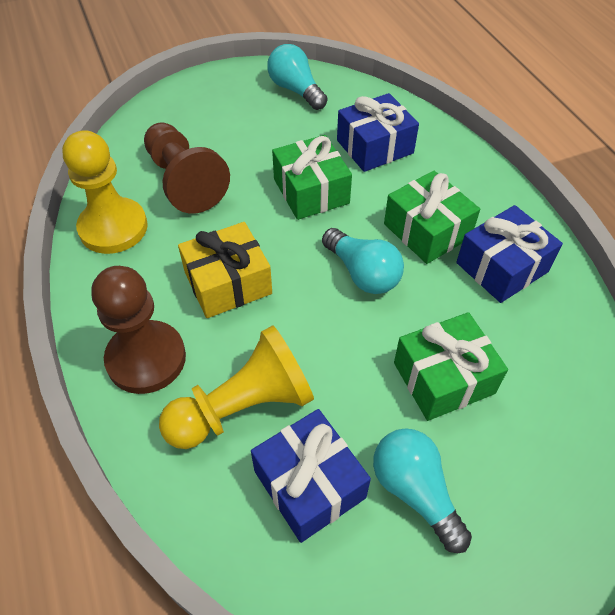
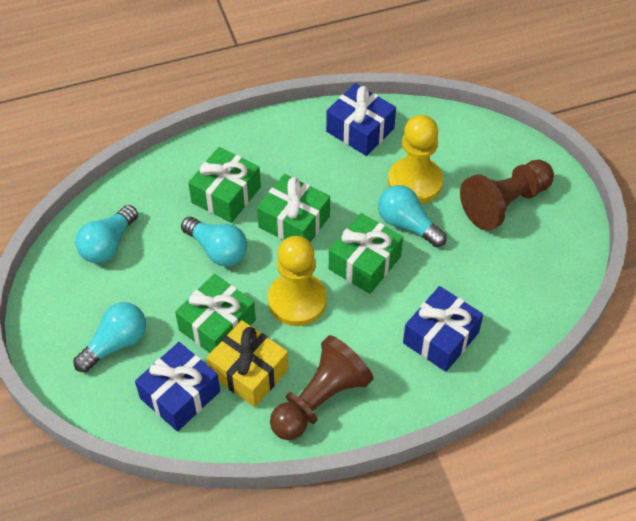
green gift: [272,135,352,220] [384,171,480,264] [394,312,508,421] = 3 -> [175,274,256,353] [188,147,261,223] [257,174,330,242] [329,213,403,294] = 4
turquoise light bulb: [267,44,327,110] [322,228,404,294] [373,428,472,553] = 3 -> [73,302,146,373] [75,205,138,263] [181,217,247,266] [378,185,447,247] = 4

